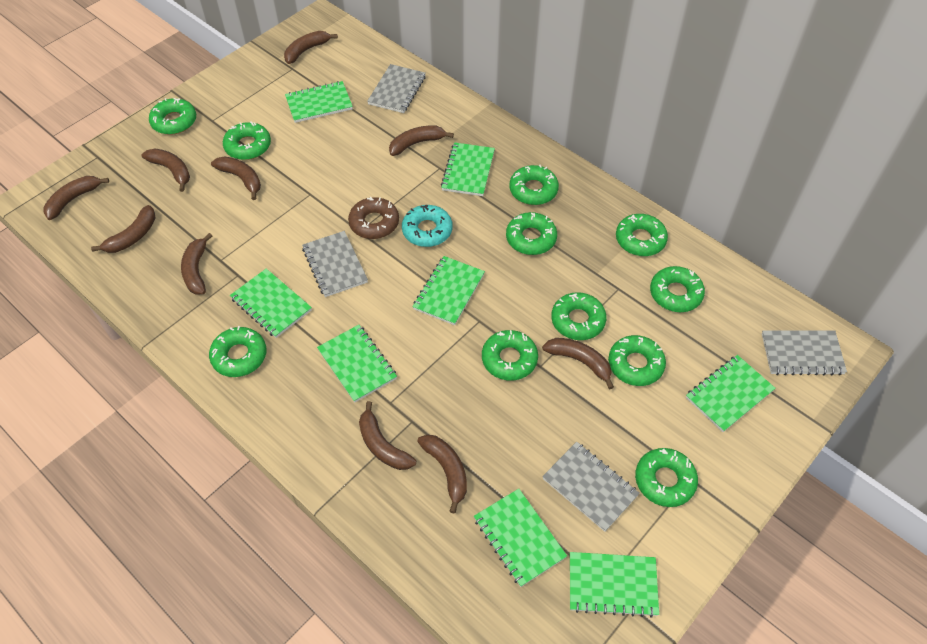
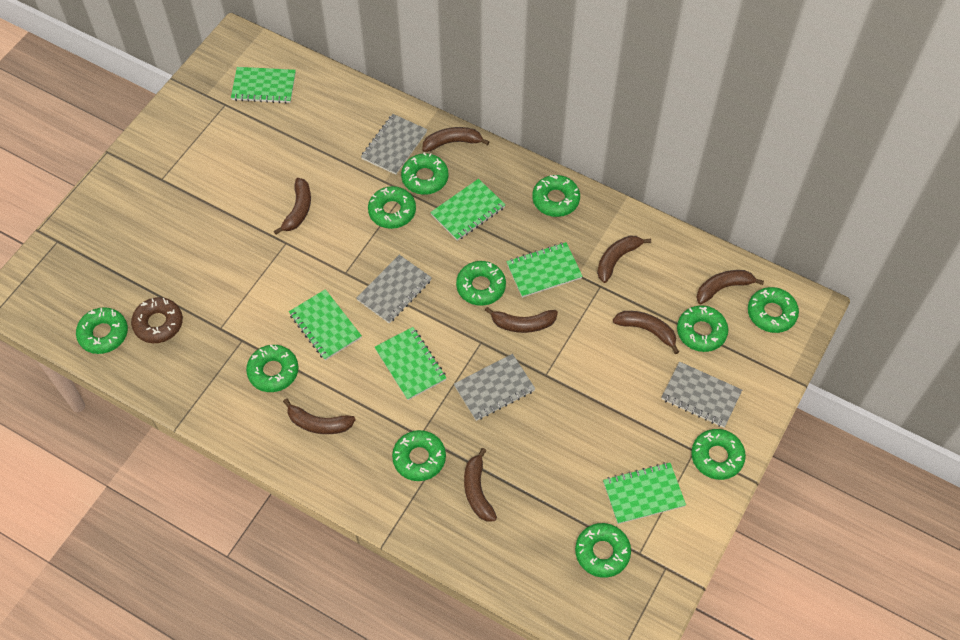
brown banana: [44,176,109,220] [91,205,155,253] [141,148,190,192] [181,233,212,295] [211,157,261,200] [284,31,338,64] [359,401,416,470] [389,125,454,156] [417,434,467,513] [542,338,614,389] = 10 -> [274,178,311,234] [283,398,356,434] [422,127,489,152] [464,448,497,522] [485,307,558,333] [597,235,651,283] [613,311,679,354] [696,270,764,304] = 8
green notebook: [230,268,312,338] [285,81,353,123] [317,325,397,402] [412,256,485,325] [441,142,495,196] [474,489,567,587] [570,552,659,618] [686,355,775,432] = 8 -> [231,67,296,103] [289,289,362,360] [375,327,446,400] [430,179,506,241] [506,242,583,298] [603,462,686,524] = 6
turquoise donut: [402,205,453,247] = 1 -> none = 0

